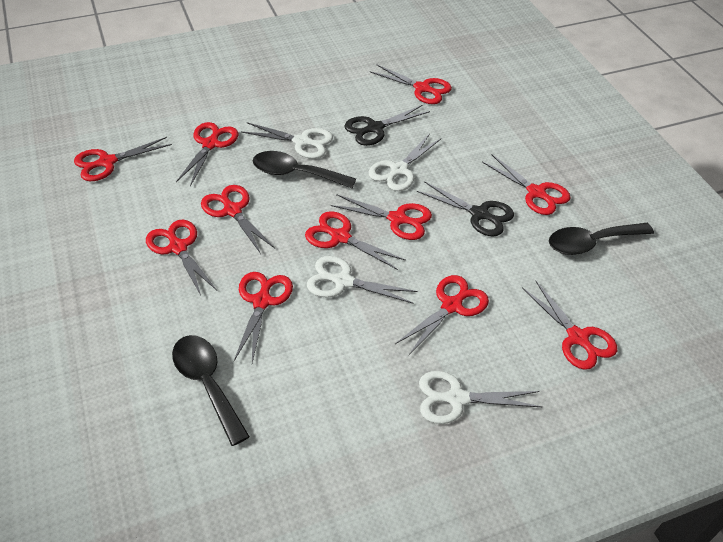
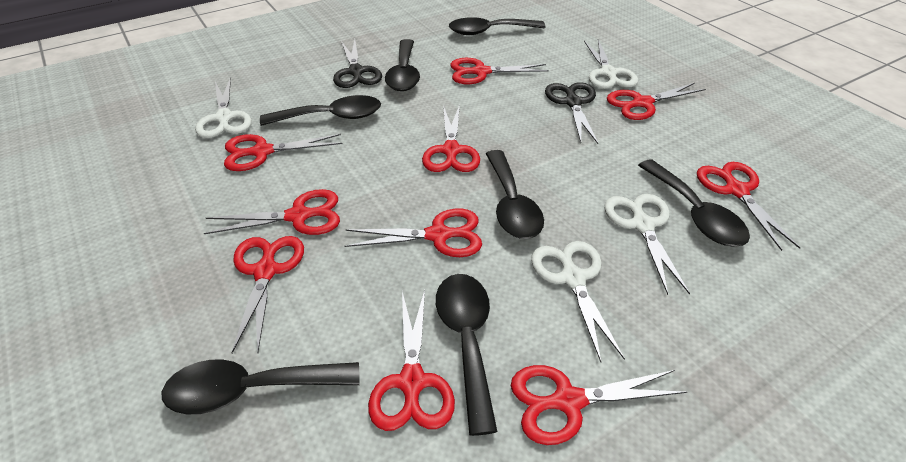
black spoon: [172,335,250,446] [253,151,356,188] [549,223,654,255] = 3 -> [162,359,359,414] [260,95,381,126] [385,39,420,91] [436,274,497,436] [449,17,545,35] [486,150,544,239] [638,160,750,246] = 7
red scissors: [74,137,172,181] [146,220,217,295] [176,122,238,186] [201,185,275,254] [234,272,293,363] [305,211,405,270] [331,194,432,240] [370,64,452,104] [395,275,489,355] [482,155,571,215] [522,280,617,370] = 11 -> [204,189,340,235] [224,134,342,171] [231,236,304,353] [345,209,482,257] [368,290,455,431] [422,104,480,172] [450,58,549,84] [511,365,687,445] [607,83,706,120] [697,162,800,251] = 10

